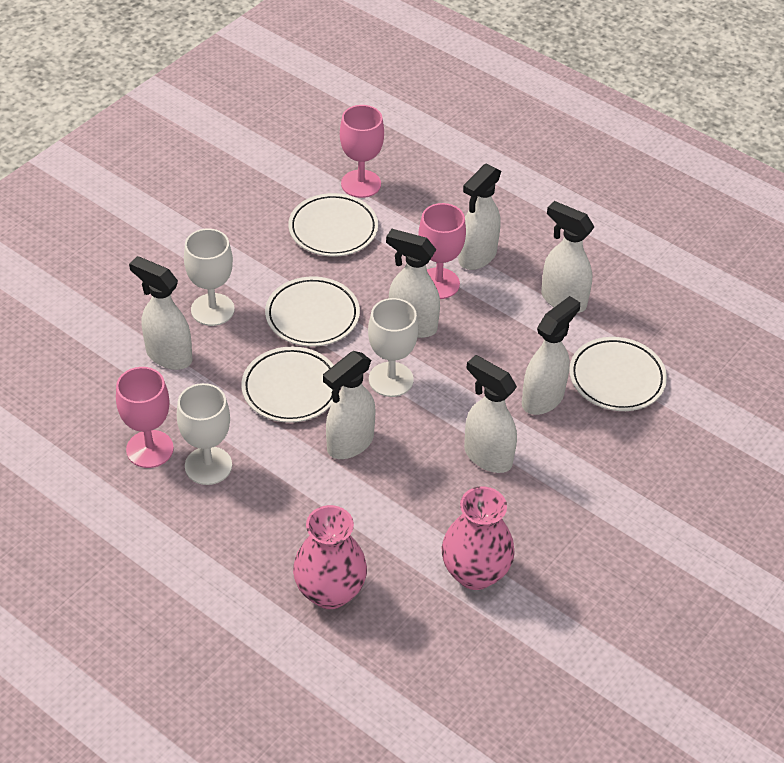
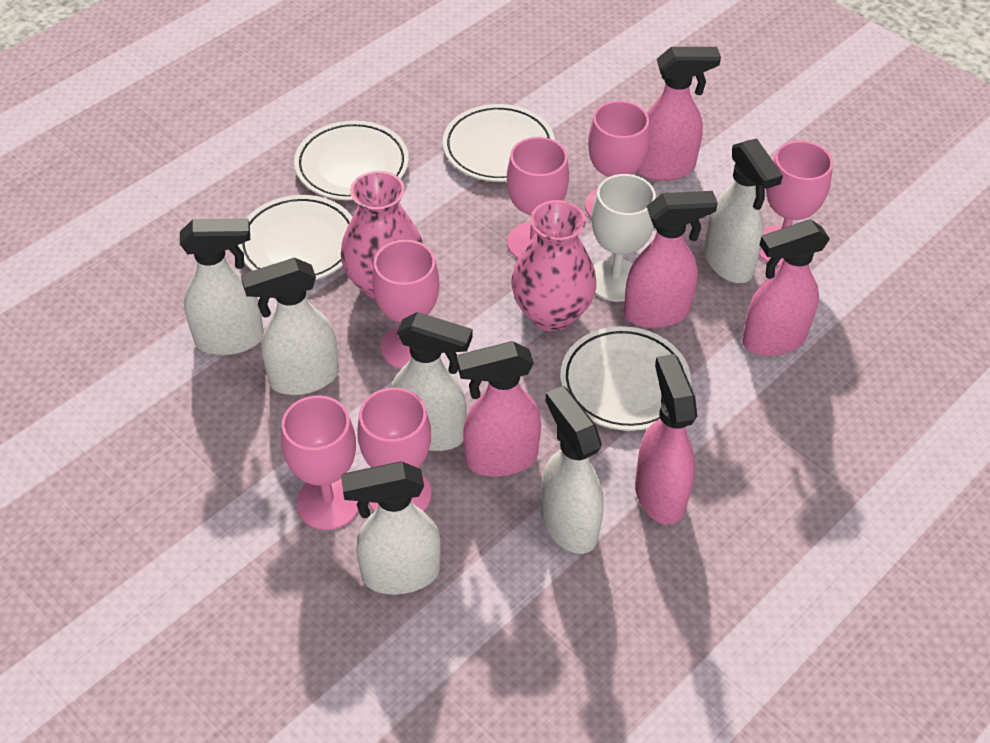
pink goblet: [116,367,174,468] [340,105,384,198] [418,203,466,299] = 3 -> [281,395,359,530] [358,387,431,512] [372,240,439,369] [507,137,569,259] [585,101,650,218] [759,141,833,266] = 6
pink spray bottle: none = 0 -> [457,341,541,477] [624,191,718,328] [635,354,697,524] [637,47,721,181] [742,219,830,356] = 5
white goblet: [177,383,232,485] [184,229,235,326] [368,298,418,397] = 3 -> [592,174,656,302] = 1
white spray bottle: [129,256,193,370] [323,351,375,459] [386,229,440,338] [458,164,501,270] [464,355,517,473] [522,296,580,415] [541,201,594,313] = 7 -> [180,218,264,355] [241,258,339,395] [341,461,441,595] [391,312,472,451] [541,386,604,554] [704,139,783,283] = 6

